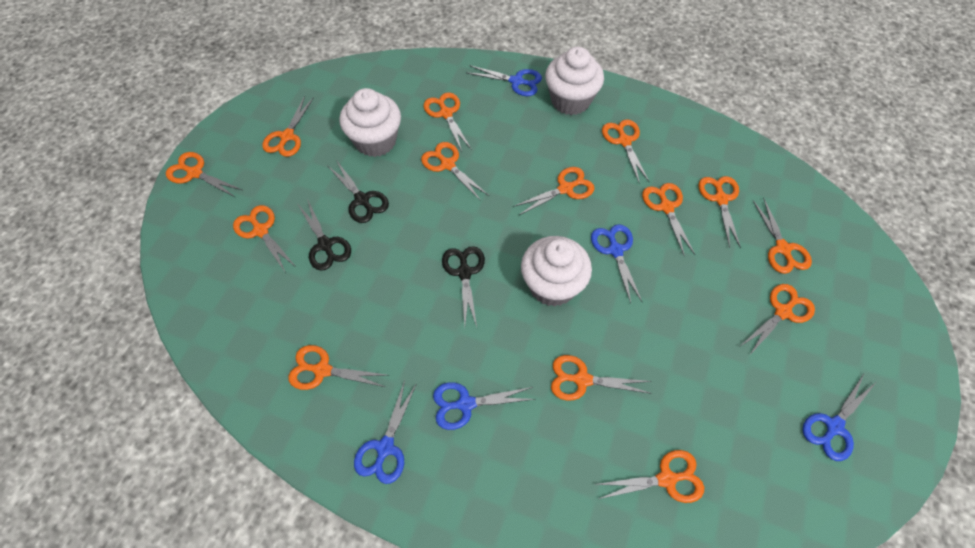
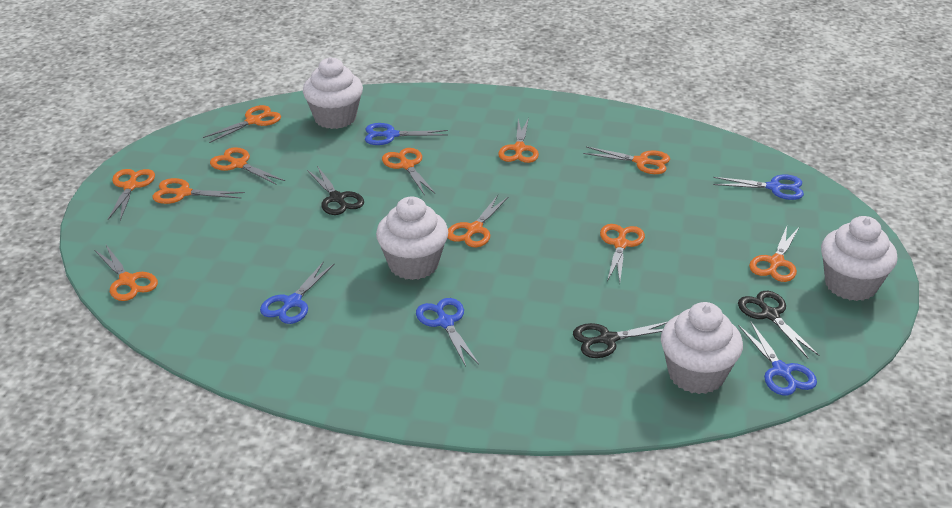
orange scissors: [166,152,242,198] [233,205,296,273] [262,96,314,157] [288,345,390,390] [421,142,489,201] [424,92,472,152] [513,167,595,215] [551,355,652,401] [594,450,704,503] [602,119,650,184] [642,183,695,257] [698,176,741,249] [739,284,815,356] [753,197,812,274] = 14 -> [94,245,158,301] [108,169,155,220] [152,178,245,204] [203,105,281,143] [210,147,285,185] [382,148,435,196] [447,195,509,247] [498,118,539,163] [583,147,670,174] [600,224,645,282] [749,226,799,282] = 11
white cupcake: [339,88,401,157] [521,236,592,307] [545,47,604,115] = 3 -> [303,57,363,129] [376,197,448,280] [661,302,743,394] [821,216,898,301] = 4

